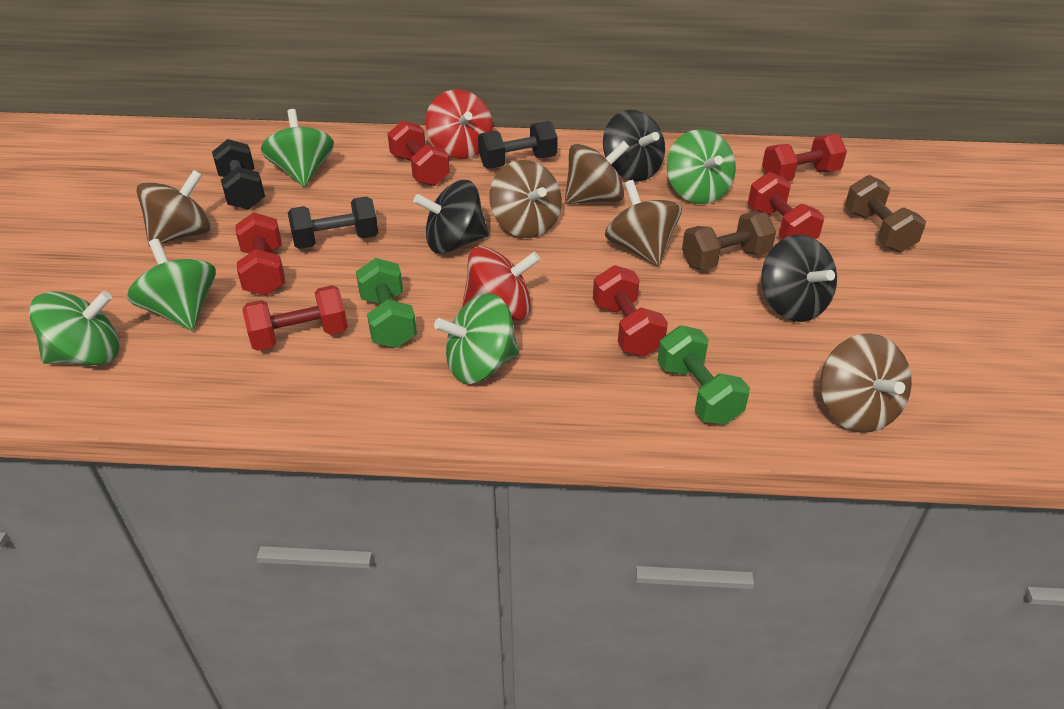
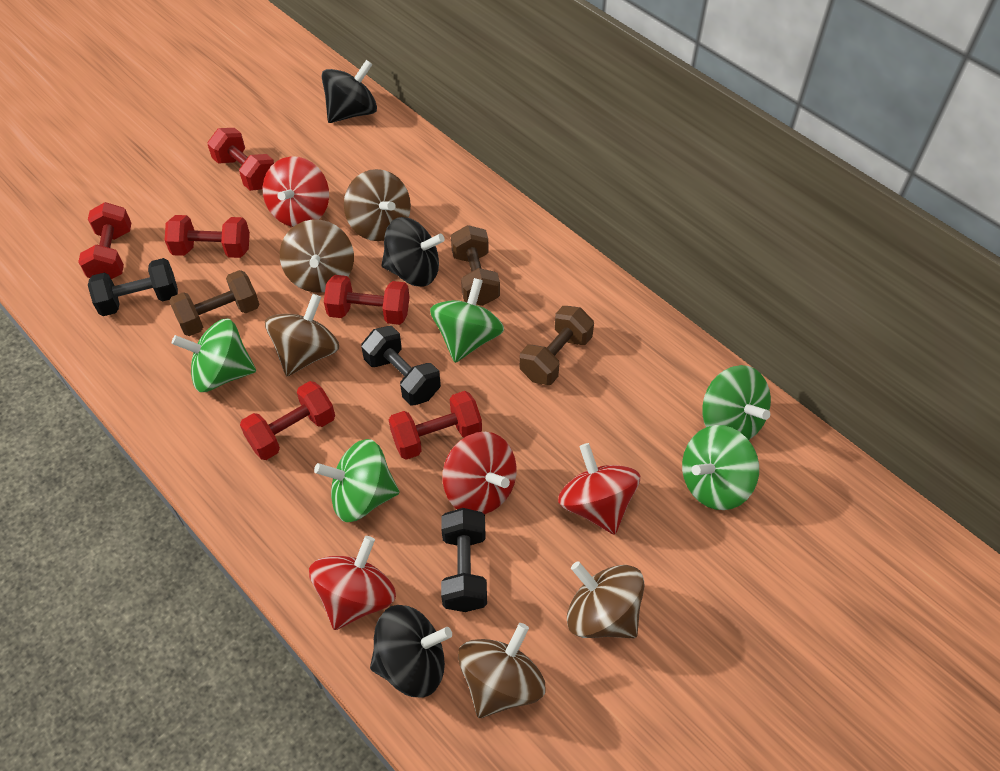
brown dumbbell: [682,212,776,270] [845,175,926,252] = 2 -> [169,270,259,336] [451,225,500,306] [520,306,594,385] = 3
green dumbbell: [356,258,417,348] [657,326,750,425] = 2 -> none = 0
red spinning top: [425,89,493,159] [462,246,540,321] = 2 -> [263,156,329,227] [309,536,396,630] [442,432,517,515] [558,443,640,535] = 4

